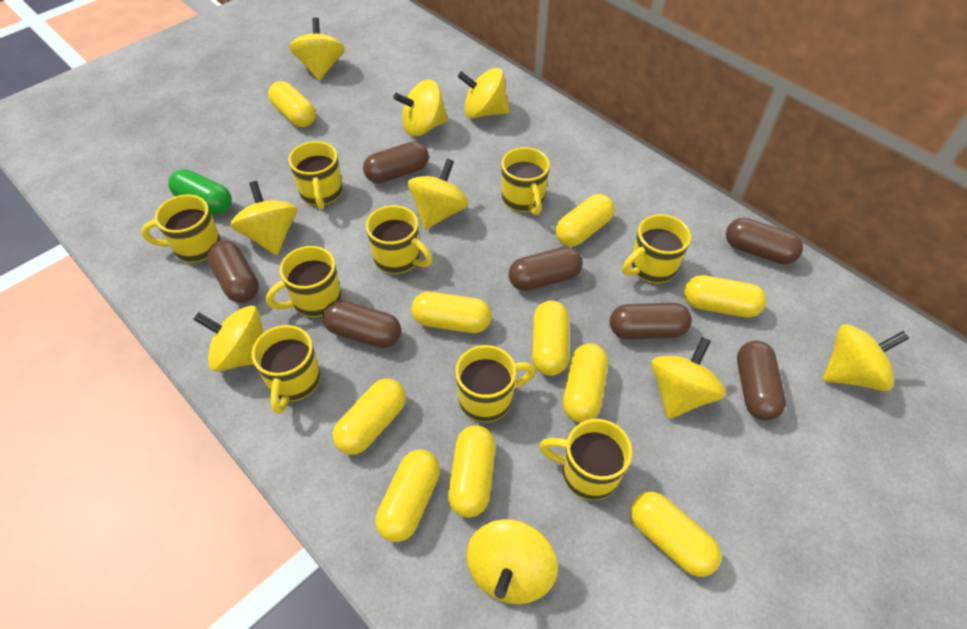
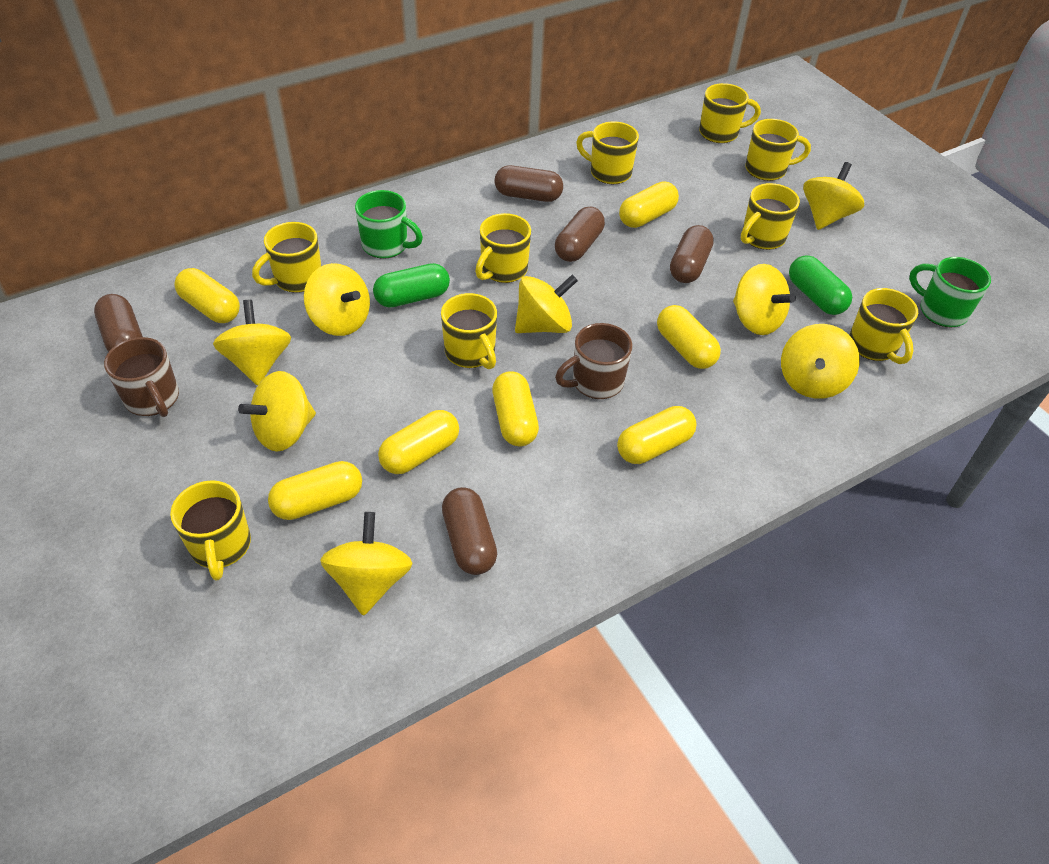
brown capsule: [207,240,259,303] [323,300,401,348] [363,141,429,184] [508,247,583,291] [610,302,692,340] [726,218,803,264] [737,341,786,421] = 7 -> [94,294,143,352] [442,487,497,575] [495,165,563,202] [555,206,605,262] [670,225,714,283] = 5
brown mug: none = 0 -> [104,337,179,417] [555,323,632,399] = 2
green capsule: [168,169,232,215] = 1 -> [373,263,450,308] [789,255,852,315] = 2
green mug: none = 0 -> [355,190,423,259] [909,257,991,328] = 2
yellow capsule: [268,81,316,127] [333,379,406,455] [376,449,440,542] [411,292,491,333] [448,425,496,518] [532,300,569,376] [556,194,615,247] [563,343,608,423] [630,492,721,577] [684,275,766,318] = 10 -> [174,268,240,323] [268,461,362,520] [378,410,459,474] [492,371,539,446] [617,406,697,464] [619,181,679,228] [657,305,721,369] = 7
yellow spinning top: [193,306,264,372] [231,181,297,255] [290,17,345,80] [393,80,448,136] [408,159,469,230] [458,68,509,118] [466,519,558,604] [651,337,726,419] [823,324,909,391] = 9 -> [213,300,291,385] [238,371,316,452] [304,263,370,336] [320,512,412,616] [515,275,578,333] [733,264,796,335] [781,324,860,399] [803,162,864,230] = 8

